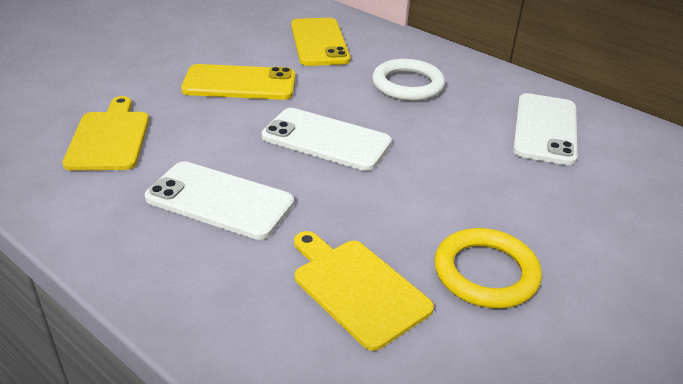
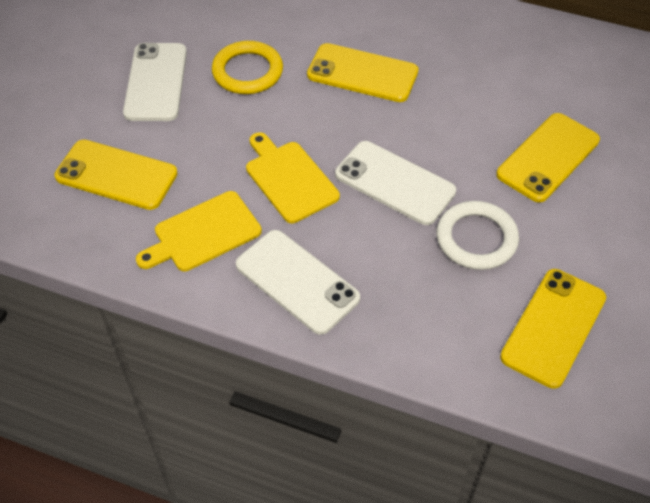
yellow phone: [181,64,295,100] [291,18,350,66] = 2 -> [54,139,178,210] [307,43,418,102] [496,113,600,202] [500,269,606,389] = 4

